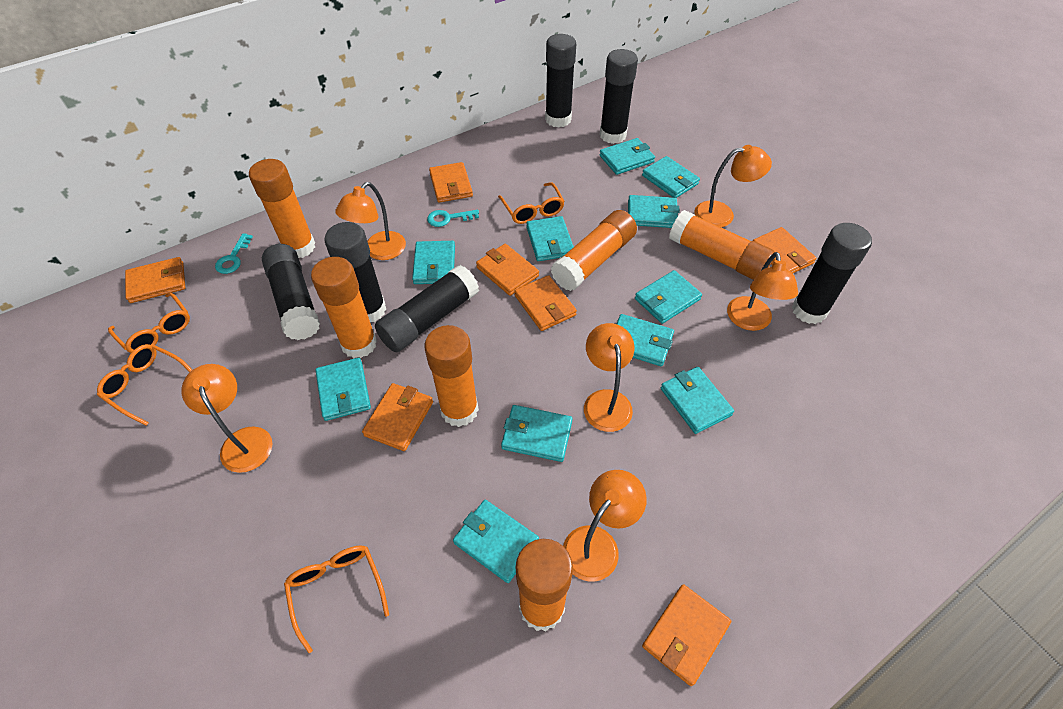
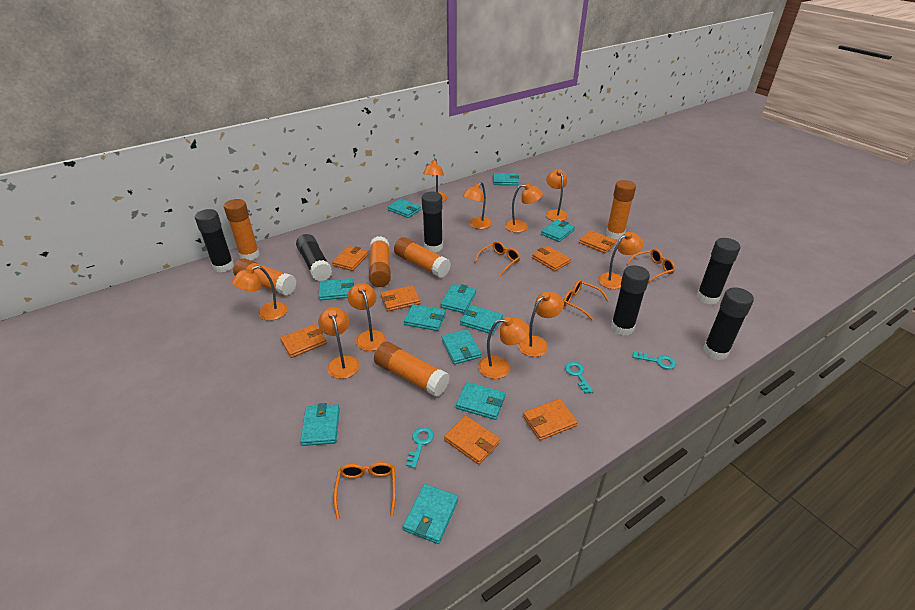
orange lamp: [181,364,273,473] [335,182,406,260] [563,470,647,582] [584,323,634,432] [694,145,772,227] [727,252,798,331] = 6 -> [232,265,287,321] [318,307,359,379] [347,283,386,351] [423,158,447,202] [463,182,492,229] [478,317,530,379] [505,184,543,233] [518,291,564,357] [546,169,568,221] [598,232,644,289] = 10
turquoise key: [215,233,253,274] [427,210,479,227] = 2 -> [406,427,434,468] [565,362,593,394] [632,351,676,369] = 3

